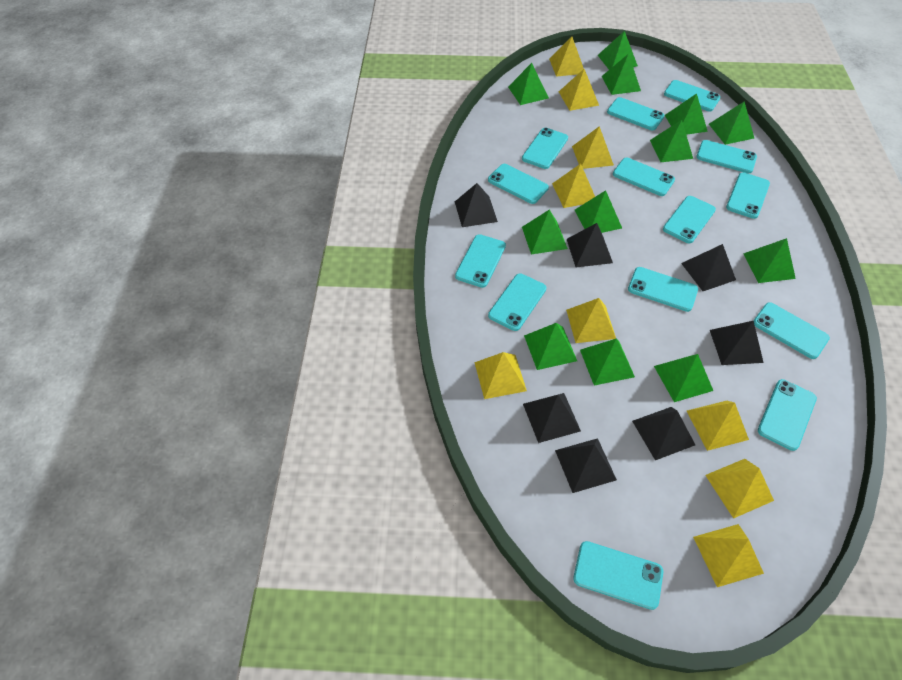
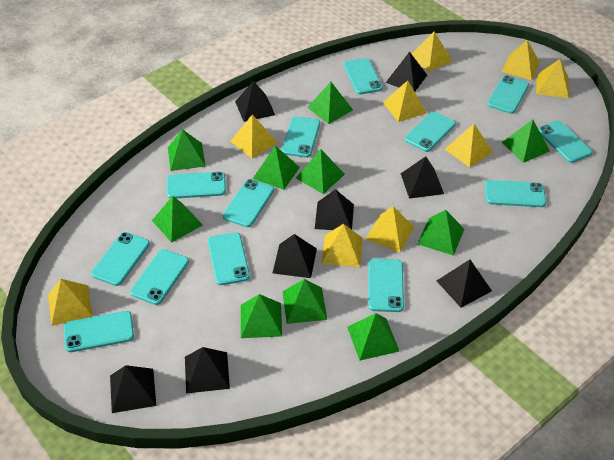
black pyramid: [455,183,498,227] [523,393,581,443] [555,438,617,493] [567,223,613,267] [632,407,695,460] [681,244,736,291] [710,321,764,365] = 7 -> [110,365,156,413] [185,347,230,393] [235,81,275,122] [273,234,317,278] [315,189,354,230] [386,52,427,92] [400,157,444,199] [437,259,492,308] = 8
green pyramid: [508,63,549,105] [522,210,568,254] [524,323,577,370] [575,190,622,233] [580,338,635,386] [598,31,638,70] [602,54,641,95] [650,120,693,162] [654,354,713,402] [665,94,708,135] [709,101,754,145] [743,238,796,283] = 12 -> [152,196,203,243] [168,129,206,171] [241,294,282,338] [253,146,300,190] [282,279,327,324] [296,149,345,194] [307,82,353,124] [347,313,399,361] [417,210,464,256] [502,119,550,163] = 10
turquoise phone: [455,234,506,288] [488,164,549,204] [488,273,547,331] [522,128,568,169] [573,541,663,610] [607,97,664,130] [613,158,675,196] [628,267,698,312] [663,196,716,243] [664,80,720,111] [696,140,757,173] [726,172,770,219] [753,302,830,359] [758,379,817,451] = 14 -> [64,311,134,352] [91,232,150,286] [130,249,189,305] [167,172,226,198] [208,232,250,285] [223,179,274,227] [282,116,320,158] [344,58,383,94] [368,259,404,312] [405,112,456,152] [485,180,546,207] [487,75,529,114] [538,120,593,163] = 13

